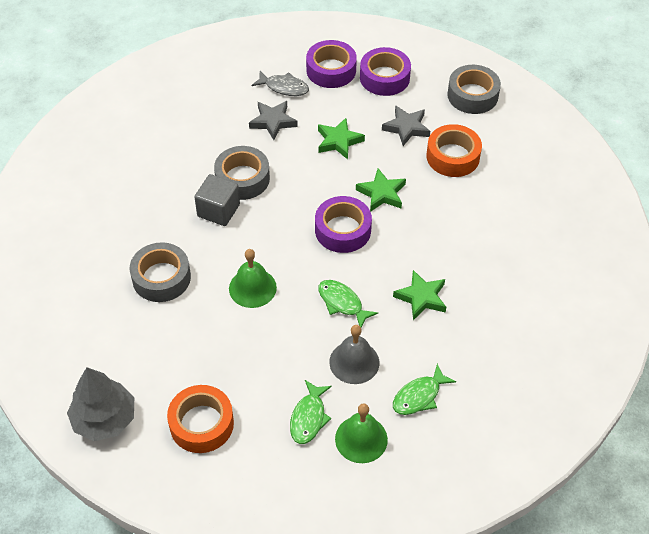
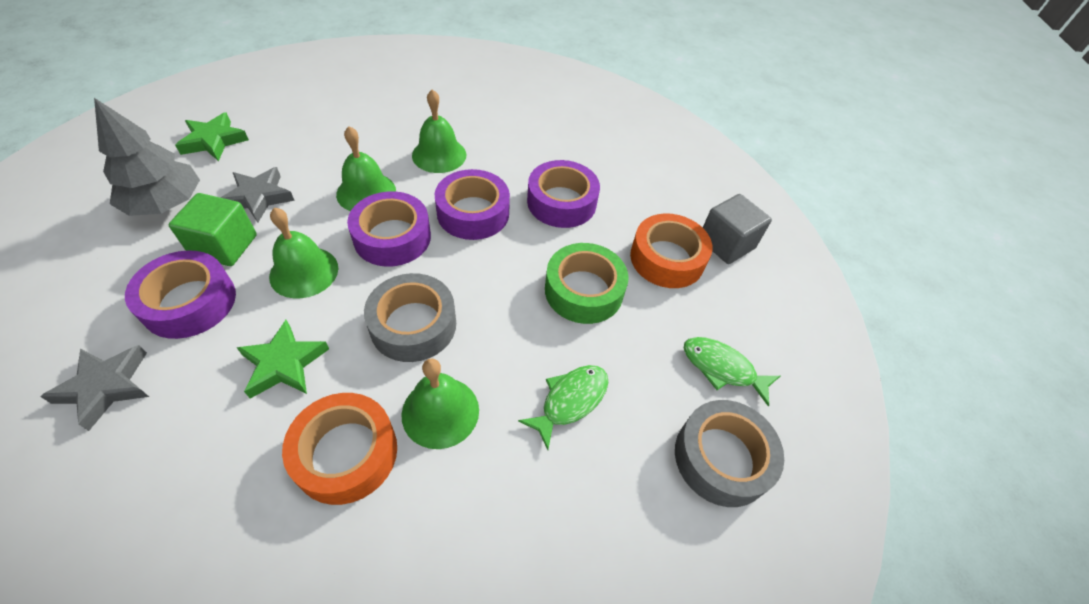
green bell: [229,249,277,308] [335,403,388,463] = 2 -> [269,207,338,299] [336,126,396,211] [402,358,479,449] [412,89,466,173] = 4
green cube: none = 0 -> [168,193,257,266] = 1
green fish: [290,380,332,444] [318,280,378,327] [393,364,456,415] = 3 -> [518,365,608,450] [684,337,780,406] = 2
green star: [318,118,365,159] [356,168,406,212] [393,270,446,320] = 3 -> [175,112,249,161] [237,320,329,399] = 2
green tape: none = 0 -> [545,243,629,324] = 1
grey bell: [329,325,379,384] = 1 -> none = 0
grey fish: [252,71,309,96] = 1 -> none = 0
grey tape: [130,242,191,302] [214,146,270,200] [447,65,501,114] = 3 -> [364,273,456,362] [675,400,784,507] = 2
purple tape: [306,40,357,88] [315,196,372,253] [360,47,411,96] = 3 -> [125,250,236,339] [347,191,431,267] [435,169,510,240] [527,160,600,228] = 4

